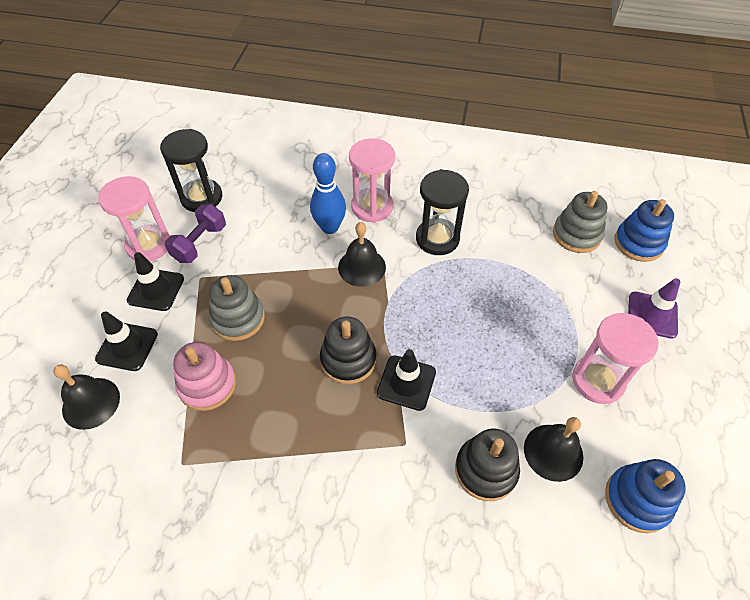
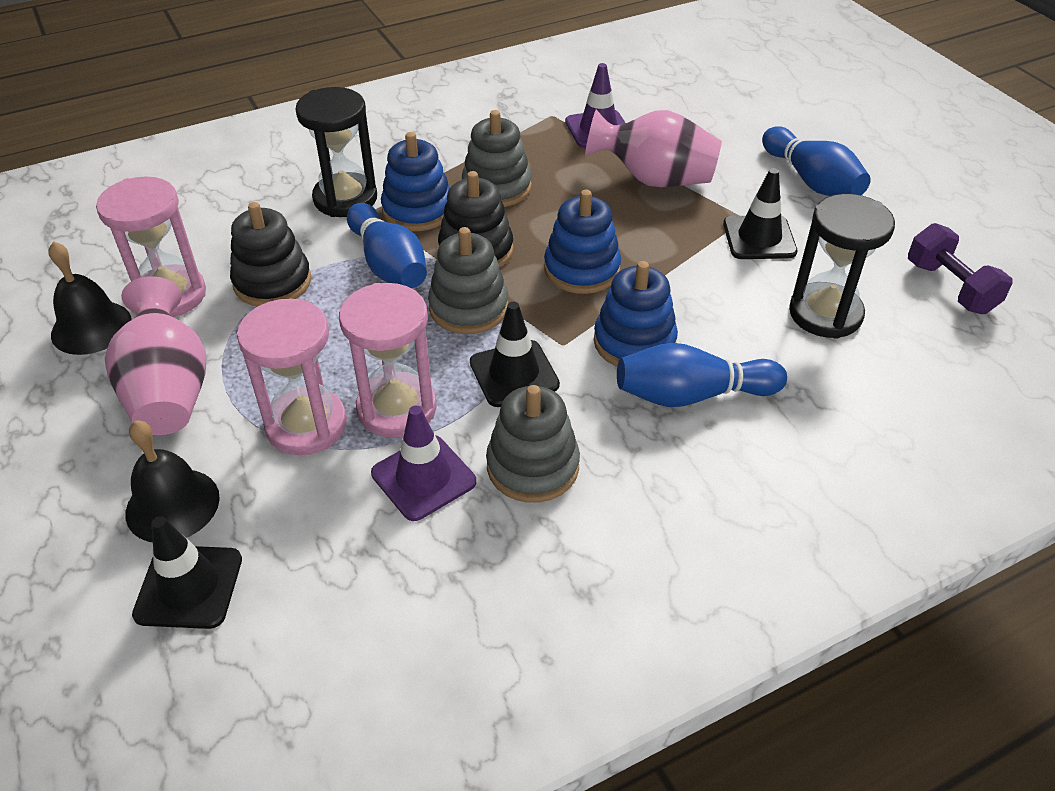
black bell: [53,365,120,430] [338,222,386,287] [524,417,583,482] = 3 -> [49,241,131,355] [126,420,220,542] = 2
blue bowling pin: [310,153,346,234] = 1 -> [347,203,427,288] [617,343,787,407] [762,126,871,196] = 3
blue stacking toy: [605,459,686,533] [615,199,674,262] = 2 -> [381,132,450,231] [544,190,621,294] [594,261,678,367] = 3
grey stacking toy: [209,275,265,341] [553,191,608,253] = 2 -> [428,227,508,334] [462,110,532,207] [486,385,580,503] = 3
pink stacking toy: [173,342,236,411] = 1 -> none = 0
pink vase: none = 0 -> [105,276,206,435] [585,110,722,187] = 2
purple traffic cone: [628,278,680,339] = 1 -> [371,406,476,521] [565,63,625,148] = 2

